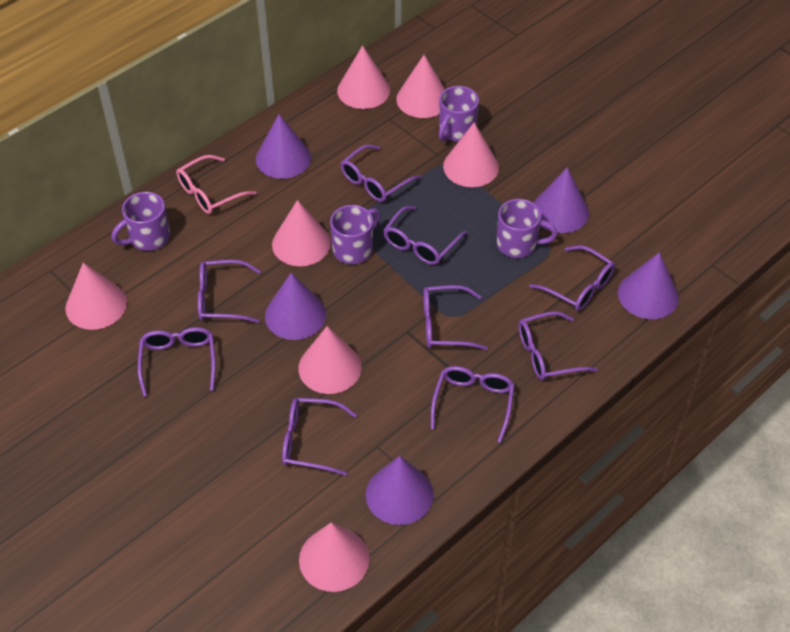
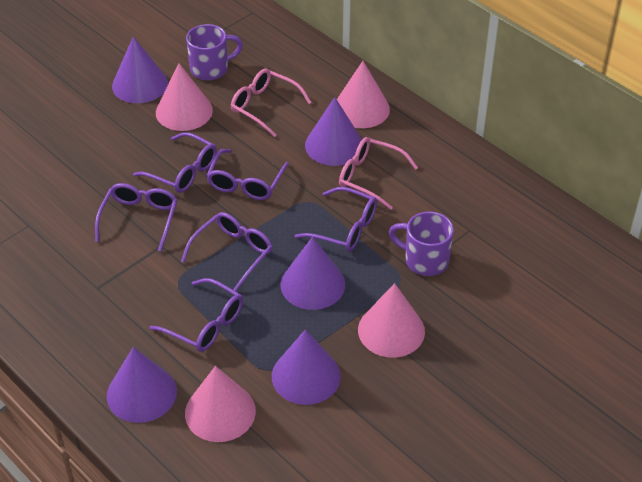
pink cone: [65,263,127,330] [272,200,331,266] [299,326,362,394] [299,522,370,592] [337,46,390,109] [396,55,445,118] [443,123,499,187] = 7 -> [156,64,213,131] [185,366,256,442] [337,61,390,128] [358,283,425,358] = 4
pink glasses: [176,155,257,214] = 1 -> [231,69,312,137] [339,137,418,210] = 2
purple glasses: [138,327,216,397] [198,260,261,323] [282,398,357,476] [341,144,422,202] [383,206,467,265] [423,285,488,350] [431,366,515,443] [518,311,598,380] [529,245,615,311] = 9 -> [95,183,178,251] [133,132,217,193] [149,278,243,352] [181,212,273,292] [206,149,289,200] [295,187,377,252] = 6
purple mug: [112,192,170,251] [330,205,380,264] [439,86,479,142] [496,199,557,258] = 4 -> [186,24,243,80] [389,211,454,276] = 2

